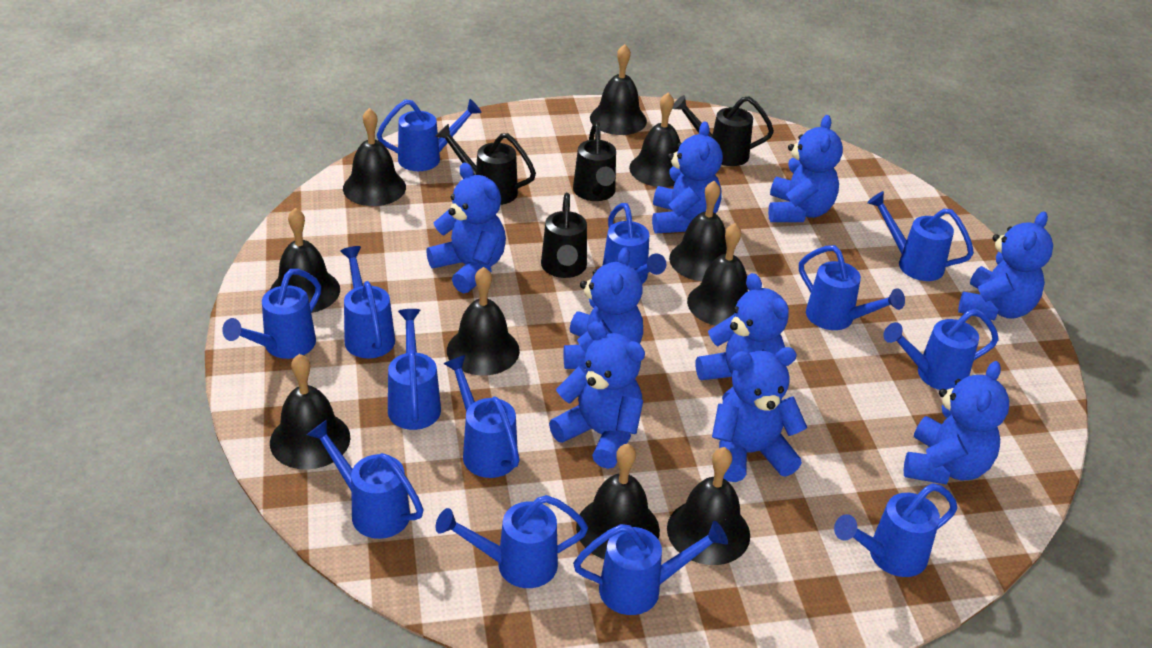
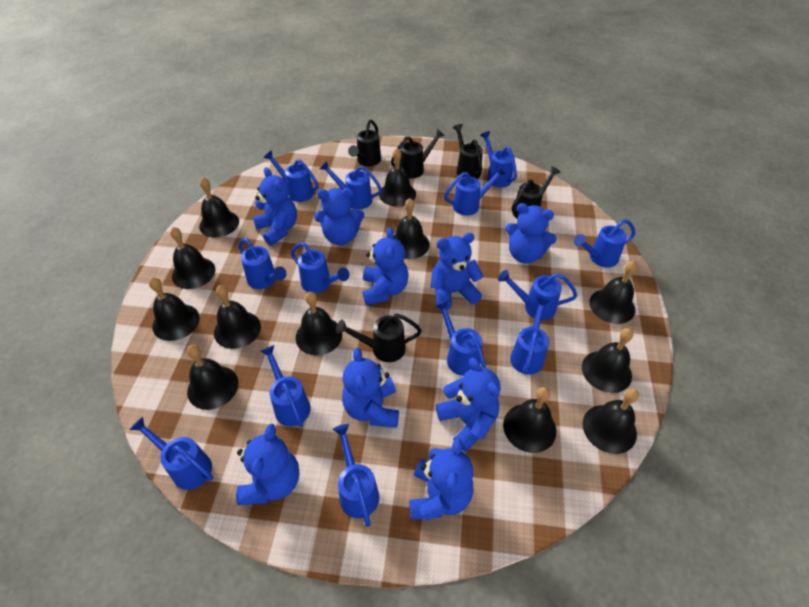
black bell: [270,208,340,313] [270,354,351,470] [343,108,406,206] [447,267,520,375] [576,443,660,559] [590,44,647,135] [629,93,681,187] [667,447,750,565] [669,181,727,281] [687,223,748,326] = 10 -> [149,277,200,341] [170,227,215,289] [187,345,239,410] [199,177,239,238] [214,285,261,349] [296,292,342,355] [379,148,416,207] [393,198,430,259] [503,387,556,453] [582,328,633,393] [582,388,639,454] [589,261,637,324] = 12
black watering can: [435,124,536,205] [541,193,587,278] [573,122,616,201] [672,95,774,166] = 4 -> [336,314,422,362] [348,120,381,166] [391,129,445,178] [452,124,483,179] [512,166,561,219] = 5

